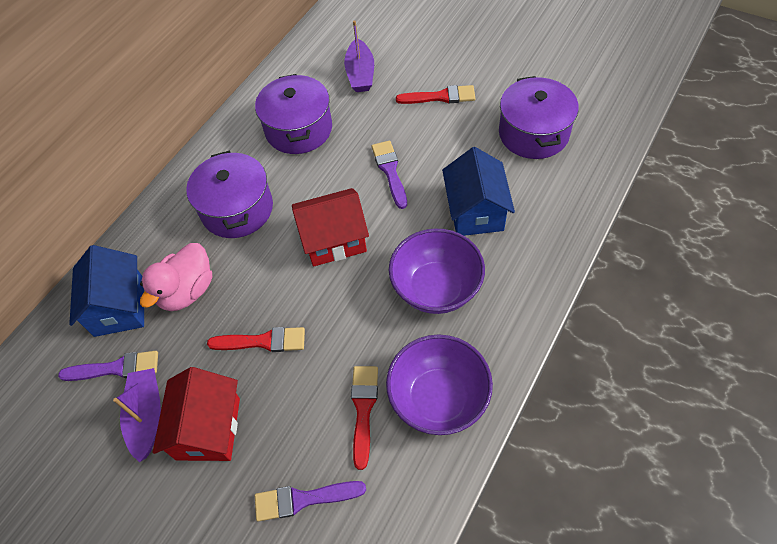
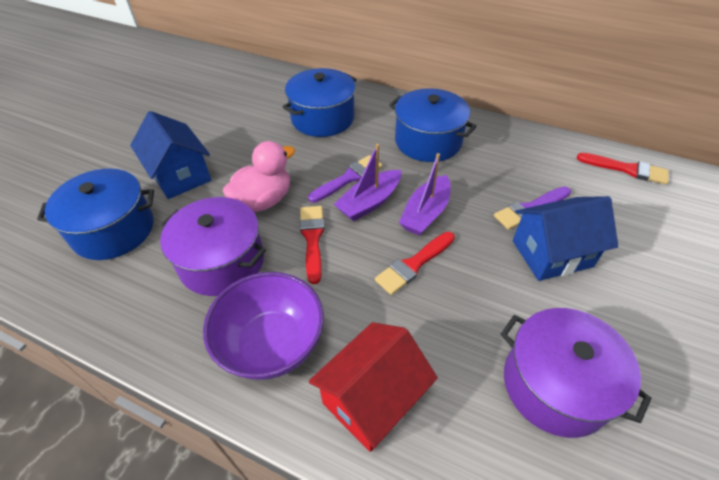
blue pot: none = 0 -> [37,168,154,260] [283,68,357,137] [389,88,477,162] = 3
purple bowl: [386,334,493,435] [389,228,485,314] = 2 -> [203,272,324,380] = 1
purple brush: [58,351,158,381] [255,481,366,522] [372,141,407,209] = 3 -> [308,155,382,203] [494,186,571,230] = 2
purple pot: [186,151,273,238] [255,74,332,154] [499,76,579,159] = 3 -> [160,197,266,296] [501,308,651,438] = 2
red house: [153,367,240,461] [292,188,369,267] = 2 -> [309,322,438,452] = 1

